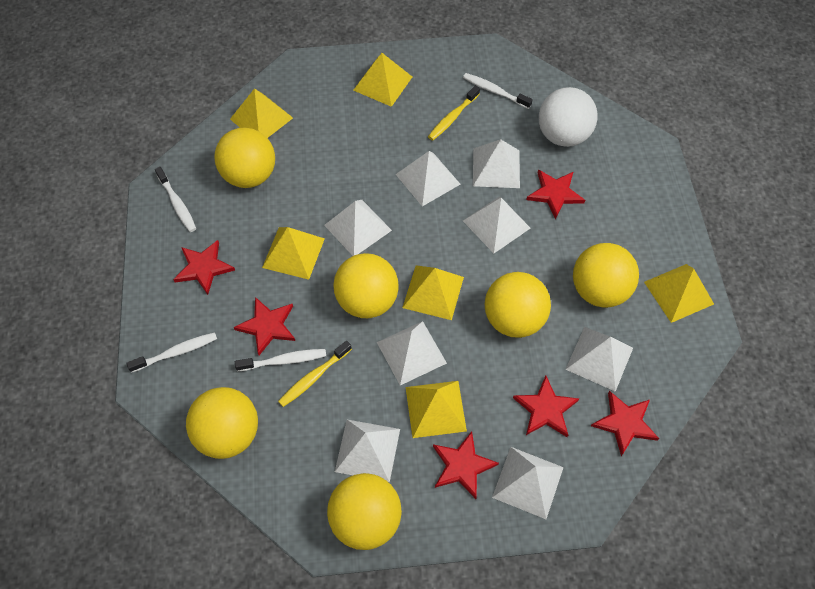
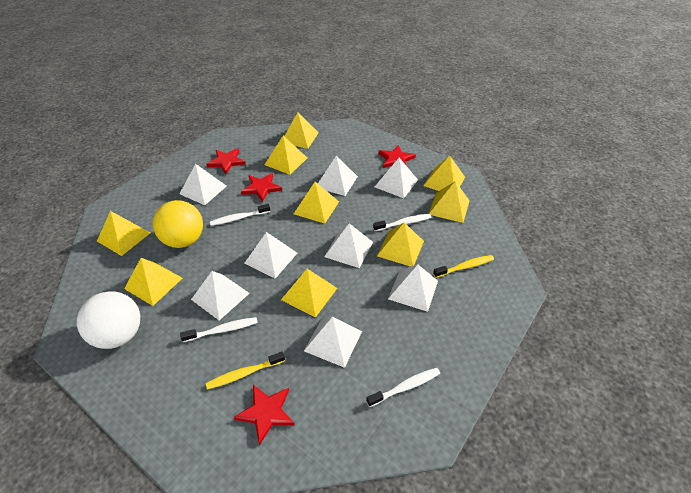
red star: [173,240,235,295] [234,297,295,355] [433,431,499,499] [513,376,579,437] [526,170,585,219] [591,391,659,456] = 6 -> [206,148,246,174] [233,385,294,445] [241,173,282,202] [378,145,416,168] = 4
yellow ball: [186,387,258,459] [214,127,275,188] [327,473,402,550] [334,253,399,318] [485,272,551,338] [573,243,639,308] = 6 -> [153,200,203,248] = 1
yellow pyramid: [230,88,293,138] [262,227,325,280] [353,53,412,107] [402,265,464,320] [406,381,467,438] [644,264,714,323] = 6 -> [97,211,150,256] [124,258,182,306] [265,136,307,175] [281,269,337,318] [284,112,319,149] [294,182,339,224] [377,223,424,266] [423,156,465,191] [429,181,470,223] = 9

